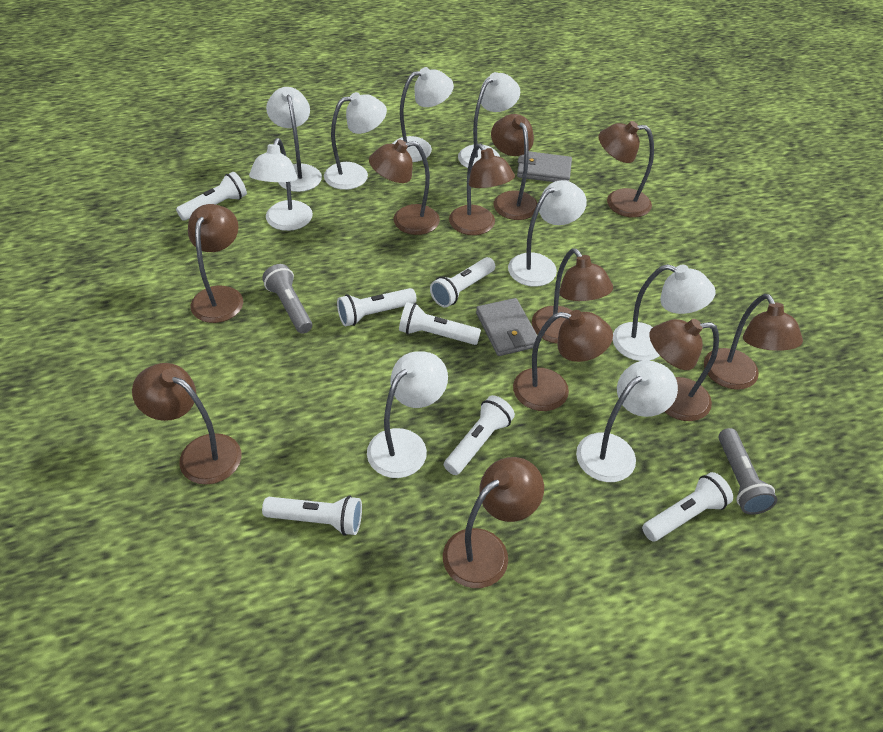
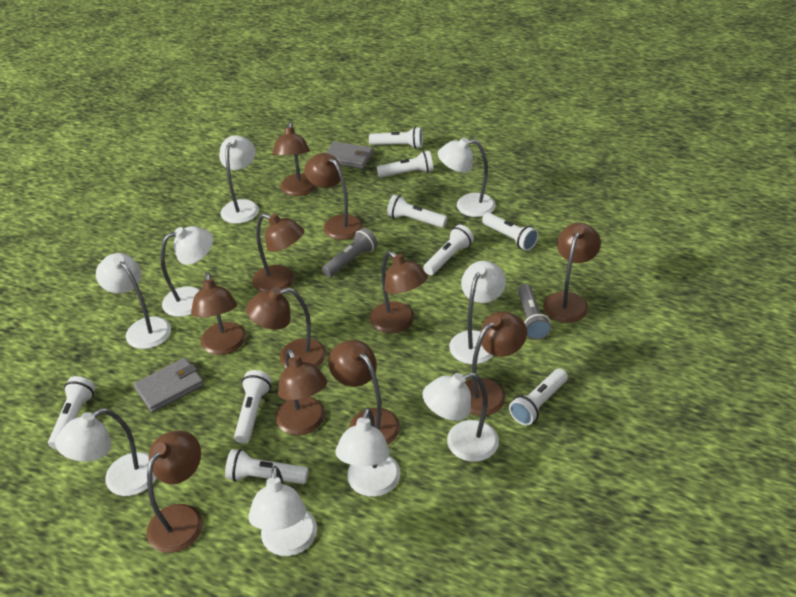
white flashlight: [176,172,247,221] [262,496,362,536] [337,288,417,326] [399,302,481,345] [430,257,495,307] [444,395,515,475] [642,472,733,541] = 7 -> [48,376,95,449] [225,449,308,484] [234,370,271,444] [369,127,423,149] [377,151,434,178] [387,194,447,228] [423,225,474,275] [482,213,539,251] [509,369,568,426] = 9

